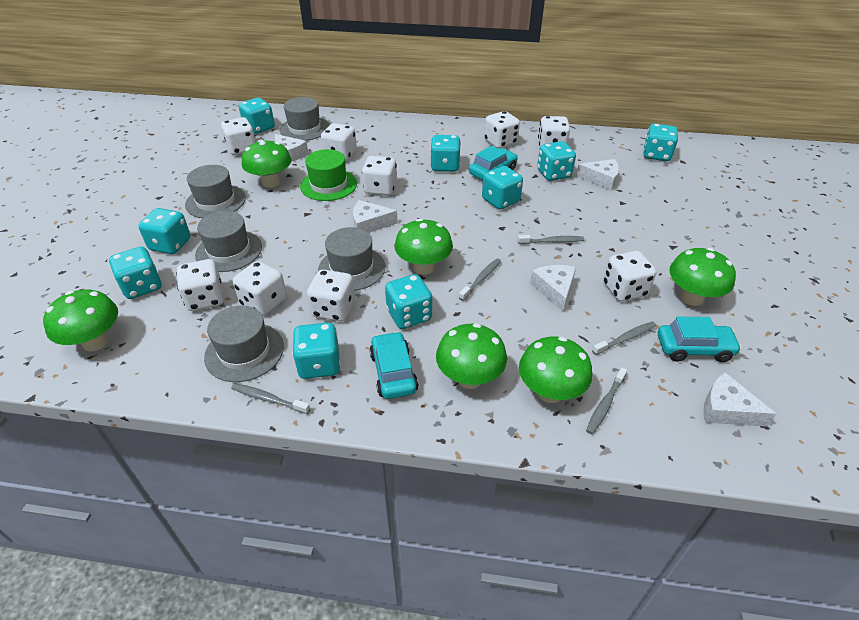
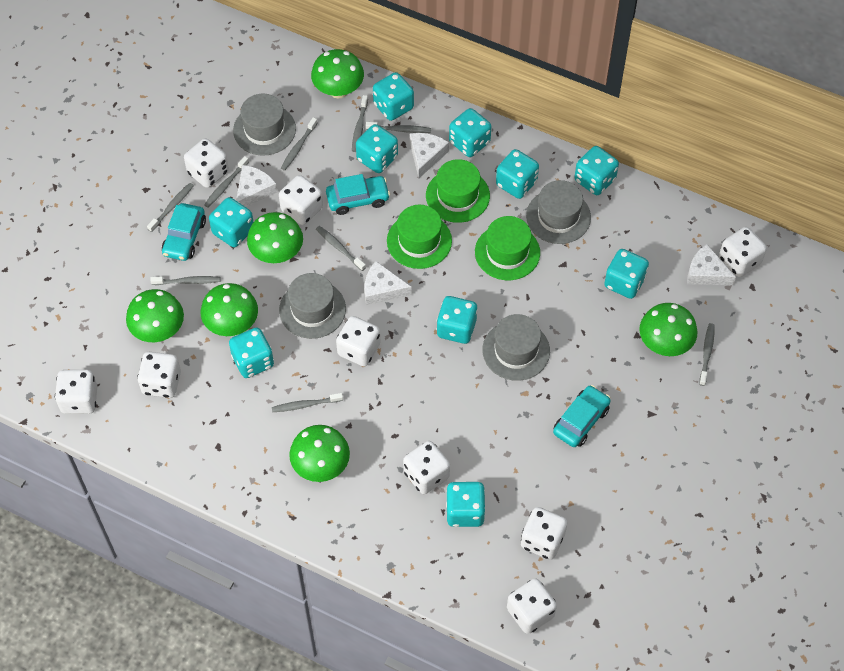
green hat: [300,149,357,201] = 1 -> [387,205,452,269] [426,159,490,223] [475,216,540,280] = 3
grey hat: [185,165,246,218] [195,211,262,272] [204,305,284,382] [280,97,329,141] [318,227,385,291] = 5 -> [233,94,296,156] [279,273,346,339] [482,314,550,381] [526,180,591,244] = 4
grey toothbrush: [231,383,310,414] [459,258,501,301] [518,235,584,244] [586,367,627,435] [592,321,656,355] = 5 -> [147,183,194,232] [150,276,220,285] [204,156,249,207] [272,393,343,412] [281,117,317,170] [316,226,366,271] [352,95,368,152] [366,122,431,133] [699,323,715,386] = 9
turquoise dice: [109,247,162,299] [138,208,191,254] [239,98,275,134] [292,322,341,379] [385,274,432,329] [430,135,461,172] [482,166,523,209] [537,141,576,181] [643,124,678,161] = 9 -> [209,197,254,247] [229,327,274,378] [356,124,398,173] [373,72,414,121] [436,296,478,344] [446,482,486,527] [449,108,491,157] [496,149,539,199] [574,146,619,195] [604,249,649,299] = 10
white cheese: [275,134,308,162] [353,200,398,233] [530,265,576,311] [576,159,619,190] [703,372,776,427] = 5 -> [236,165,277,207] [365,261,412,305] [410,133,449,178] [687,244,736,285] = 4

